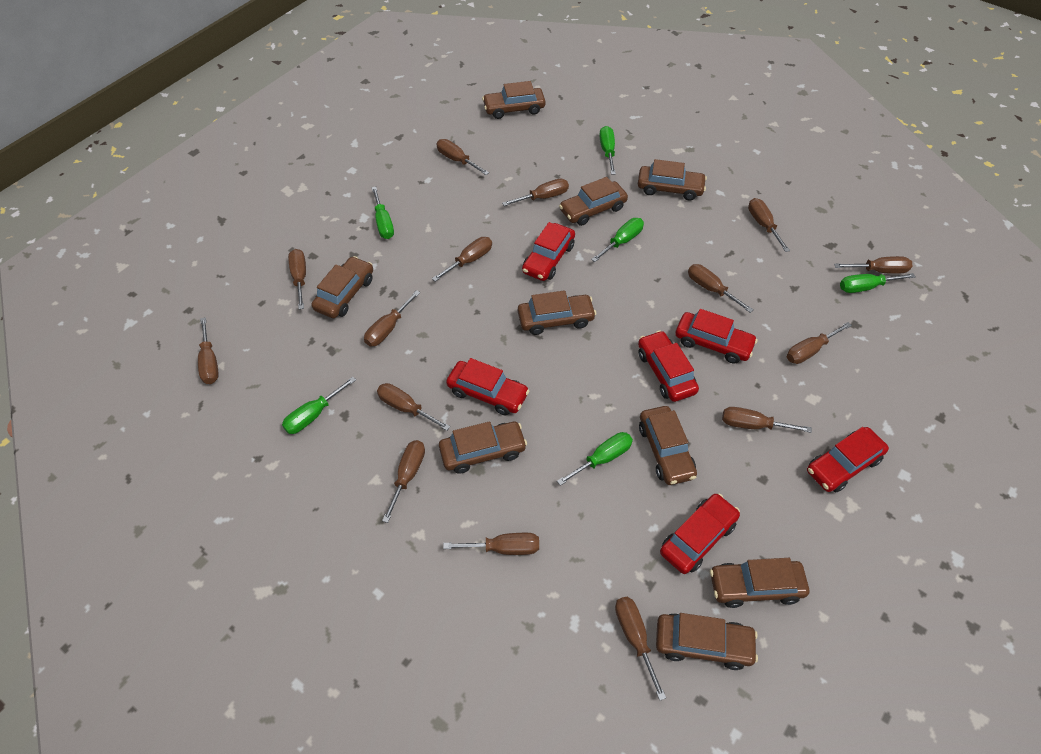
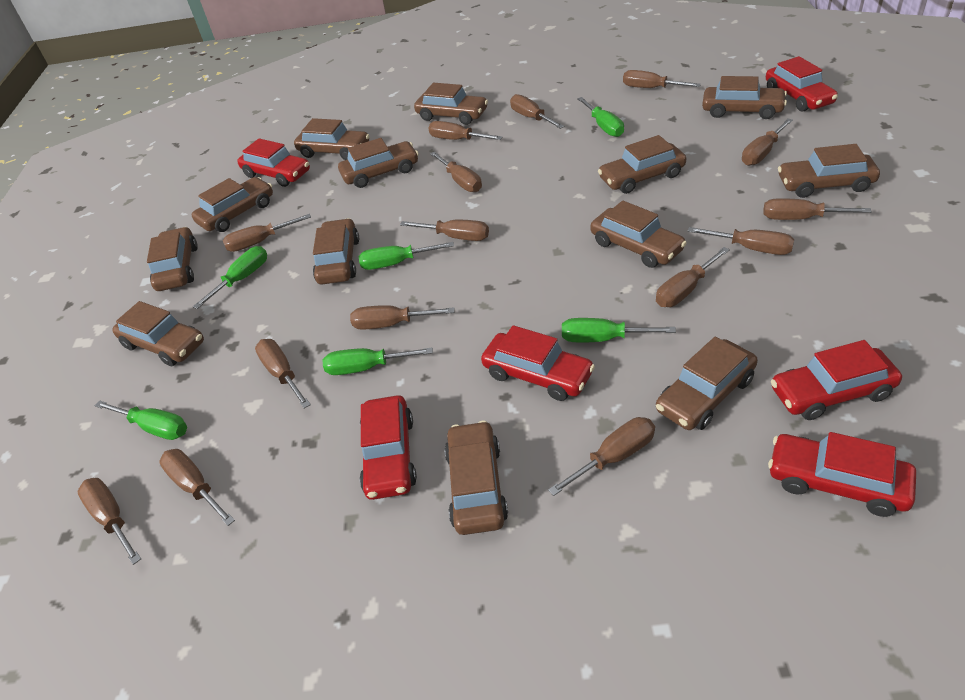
brown car: [312,256,373,318] [439,421,527,474] [482,81,546,119] [518,290,596,335] [559,177,628,226] [638,159,707,201] [639,406,697,485] [656,613,758,670] [710,558,809,608] = 9 -> [112,301,204,367] [147,227,198,291] [192,177,273,232] [294,118,370,160] [313,218,359,284] [338,138,419,188] [414,83,488,125] [444,421,508,535] [590,201,687,268] [598,135,686,194] [656,337,758,430] [702,76,787,119] [778,144,880,198] = 13

